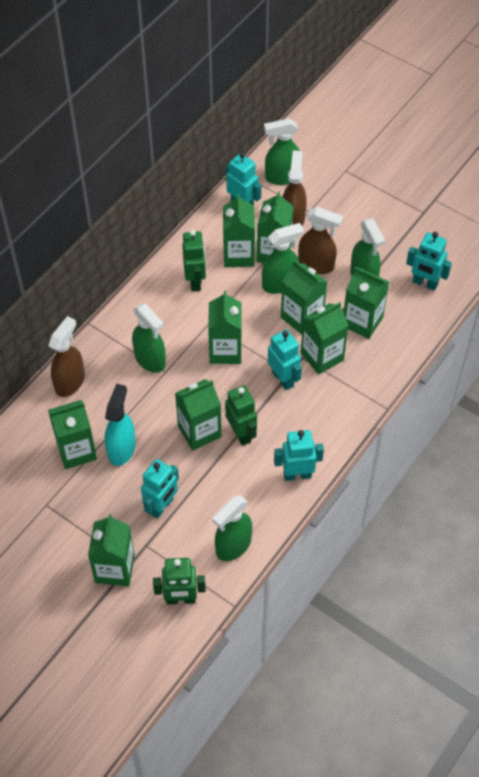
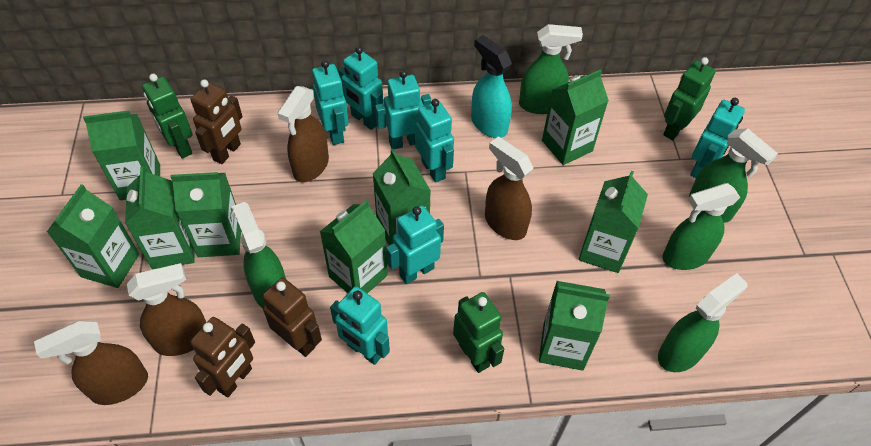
brown robot: none = 0 -> [190,317,255,398] [191,80,243,164] [263,278,322,357] = 3
brown spray bottle: [48,316,85,397] [283,150,307,226] [298,207,343,274] = 3 -> [34,321,148,405] [127,263,206,356] [277,86,329,182] [485,136,533,240] = 4
turquoise robot: [141,459,179,519] [226,152,261,205] [268,330,302,390] [274,430,324,481] [406,232,452,291] = 5 -> [312,60,349,145] [330,286,390,365] [339,46,383,130] [375,70,431,149] [386,206,444,284] [415,99,454,183] [690,98,745,178] = 7

